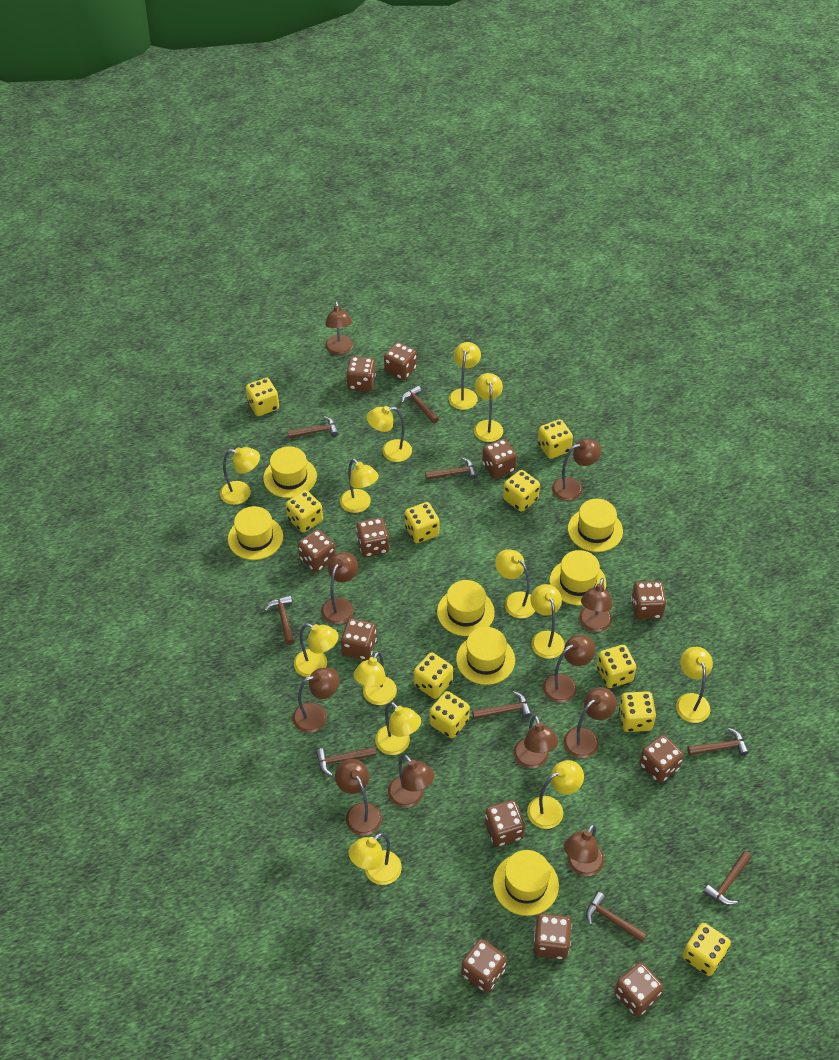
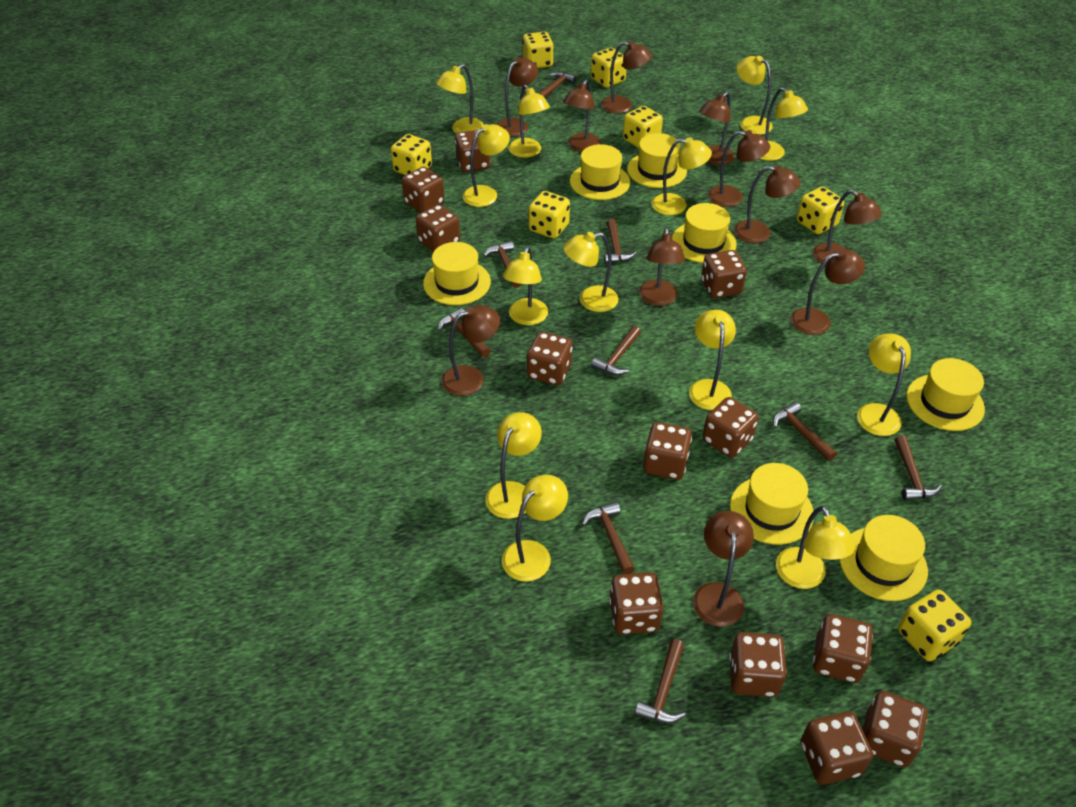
yellow dice: [246,378,279,416] [286,490,323,533] [405,502,439,543] [414,653,453,699] [429,691,470,738] [503,470,540,512] [538,419,573,459] [597,645,636,688] [619,691,656,732] [683,923,731,976] = 10 -> [391,134,432,175] [522,32,554,68] [529,191,570,238] [591,48,626,88] [623,106,663,148] [797,187,844,234] [898,590,971,661] = 7

